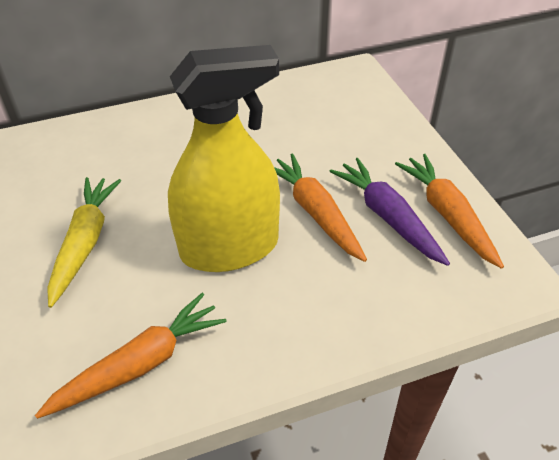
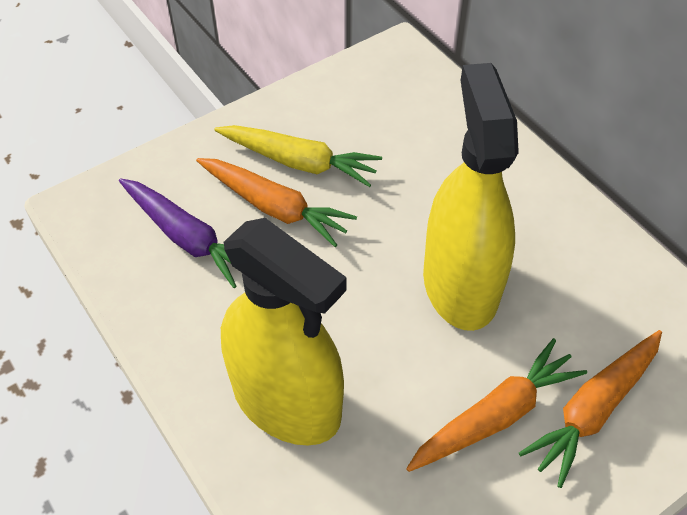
yellow spray bottle: [168,45,280,272] = 1 -> [221,218,346,446] [423,63,519,331] = 2

